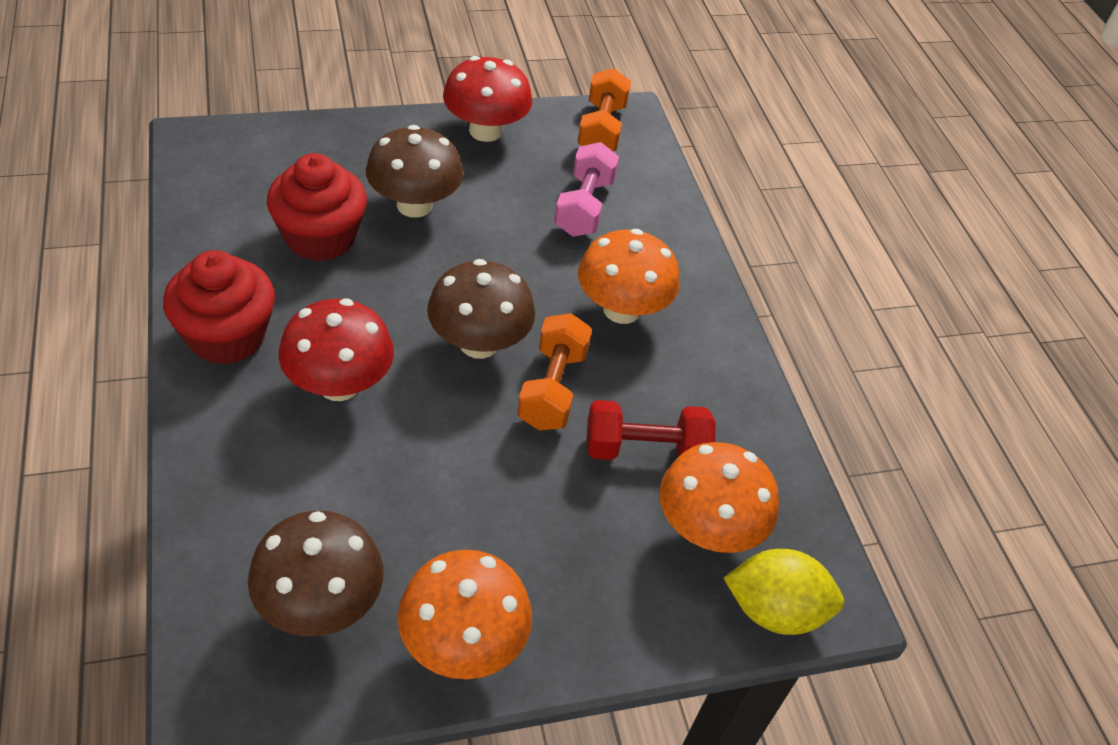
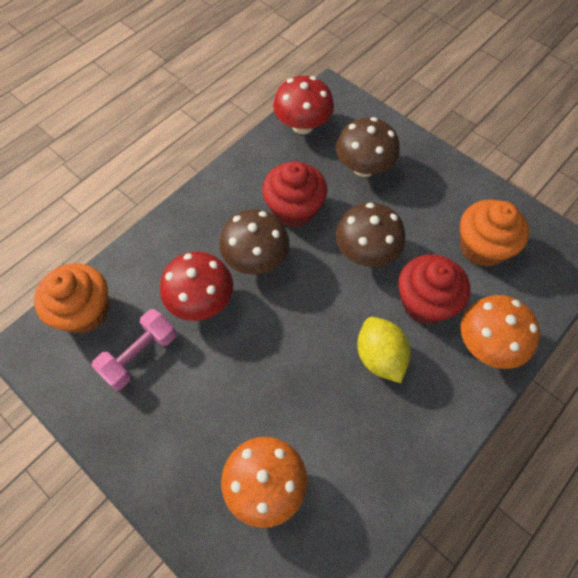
orange cupcake: none = 0 -> [34,263,109,334] [460,199,529,267] = 2
orange dumbbell: [517,313,592,431] [577,68,631,151] = 2 -> none = 0
orange mushroom: [397,550,532,679] [578,229,680,324] [659,442,779,553] = 3 -> [221,437,307,528] [461,295,540,369] = 2
red dumbbell: [586,400,716,460] = 1 -> none = 0

